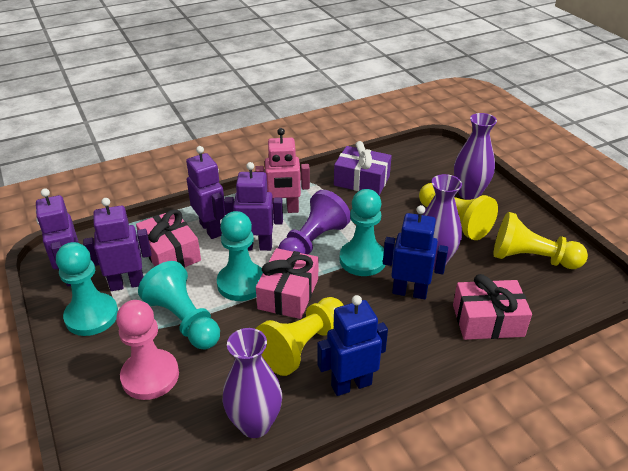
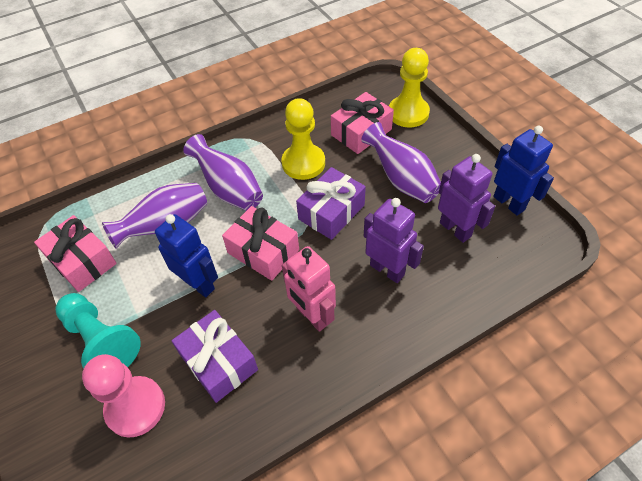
purple gift: [334,141,392,195] = 1 -> [171,310,258,403] [296,167,366,240] = 2
purple pawn: [278,190,351,254] = 1 -> none = 0
purple robot: [36,188,79,286] [83,198,152,291] [186,146,226,239] [224,162,283,251] = 4 -> [364,198,424,283] [438,154,495,243] = 2
turquoise pawn: [56,242,118,336] [138,261,220,350] [217,211,263,301] [340,189,385,276] = 4 -> [55,293,141,369] = 1
yellow pawn: [256,297,344,376] [419,183,498,240] [493,212,588,269] = 3 -> [282,98,325,180] [389,48,430,128] = 2

